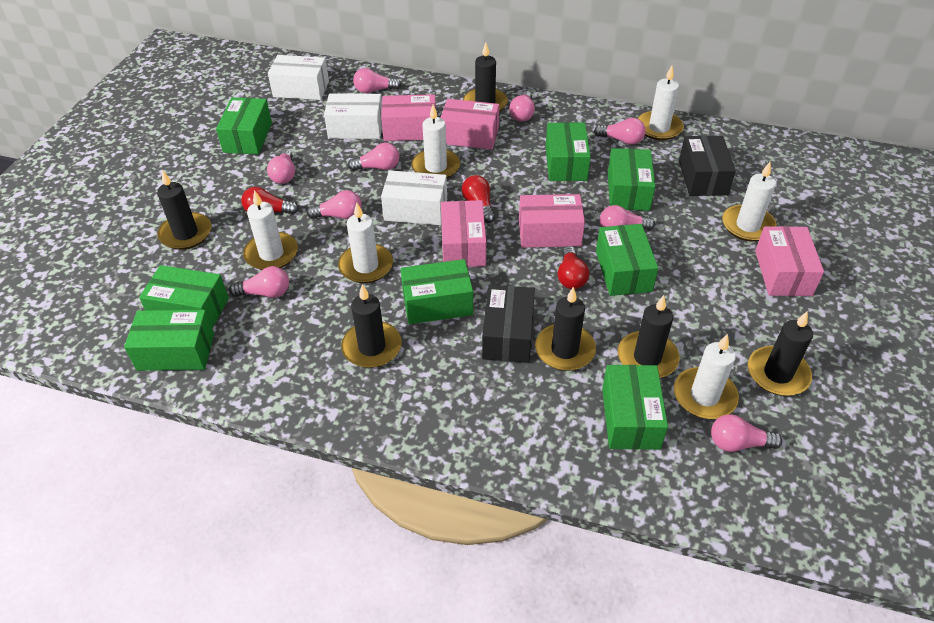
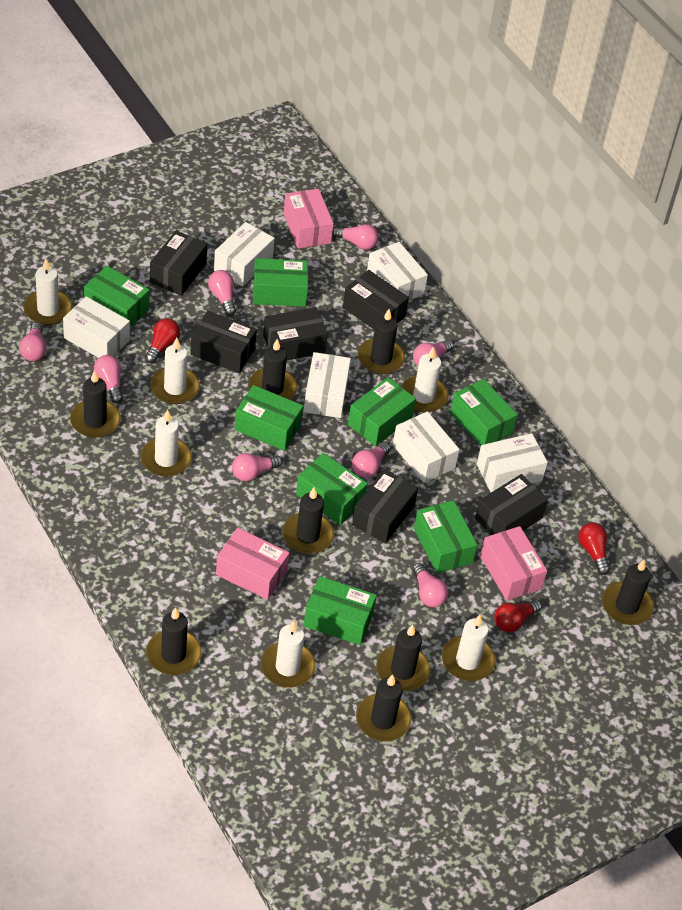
black box: [482,285,535,363] [679,136,736,196] = 2 -> [150,231,207,296] [190,311,257,373] [263,307,328,361] [343,270,409,330] [352,469,418,544] [475,474,548,535] = 6
black candle: [157,170,212,250] [341,284,402,368] [463,42,508,112] [535,287,596,371] [618,295,679,378] [748,311,813,396] = 6 -> [70,370,121,438] [146,607,201,675] [248,339,297,400] [282,487,334,554] [356,674,411,741] [358,309,405,374] [376,624,430,691] [602,560,654,625] = 8
pink box: [381,94,436,141] [440,99,499,149] [441,200,486,267] [519,194,585,248] [755,226,824,296] = 5 -> [216,528,289,600] [284,189,334,249] [480,526,547,601] = 3
pink light bulb: [229,266,289,298] [267,149,295,184] [307,190,362,219] [348,143,399,171] [353,68,401,93] [509,91,535,122] [594,118,646,145] [600,205,655,230] [711,414,782,452] = 9 -> [19,322,47,361] [94,355,123,403] [208,270,236,316] [232,453,283,481] [332,224,379,250] [352,442,391,478] [412,563,448,607] [413,340,454,366] = 8
white box: [268,55,329,100] [324,94,382,139] [381,170,447,225] = 3 -> [63,296,130,358] [214,222,275,287] [304,352,351,418] [367,242,428,301] [393,411,460,483] [477,433,548,492] = 6

